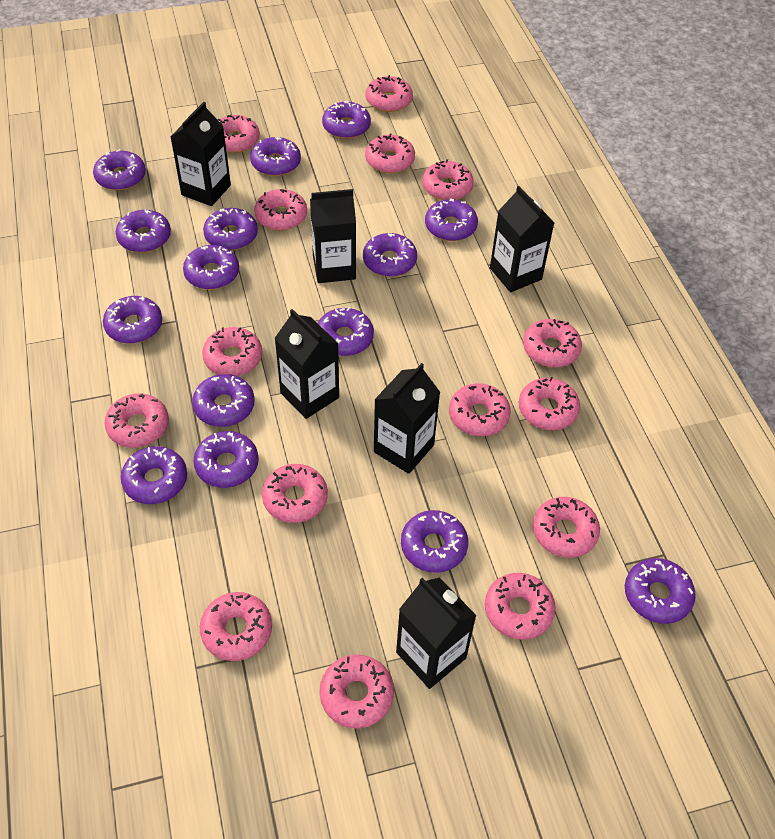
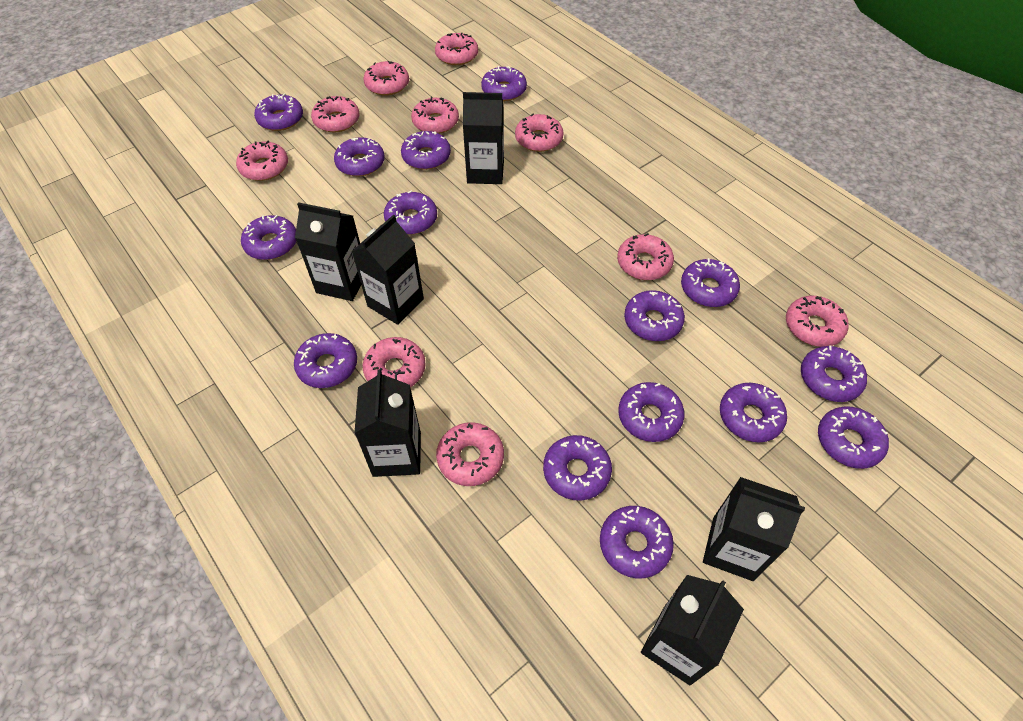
pink donut: [104,393,169,448] [200,592,272,661] [202,327,262,376] [218,115,260,153] [254,189,307,231] [262,464,328,523] [319,654,394,728] [365,133,415,173] [366,75,413,112] [422,159,474,200] [449,383,511,436] [485,573,556,640] [519,377,580,430] [523,319,582,367] [533,497,600,558] = 15 -> [236,141,288,181] [311,96,359,133] [363,61,409,95] [363,337,426,387] [411,97,459,134] [435,32,478,65] [436,422,504,486] [515,113,564,152] [617,233,674,280] [786,296,849,347] = 10

